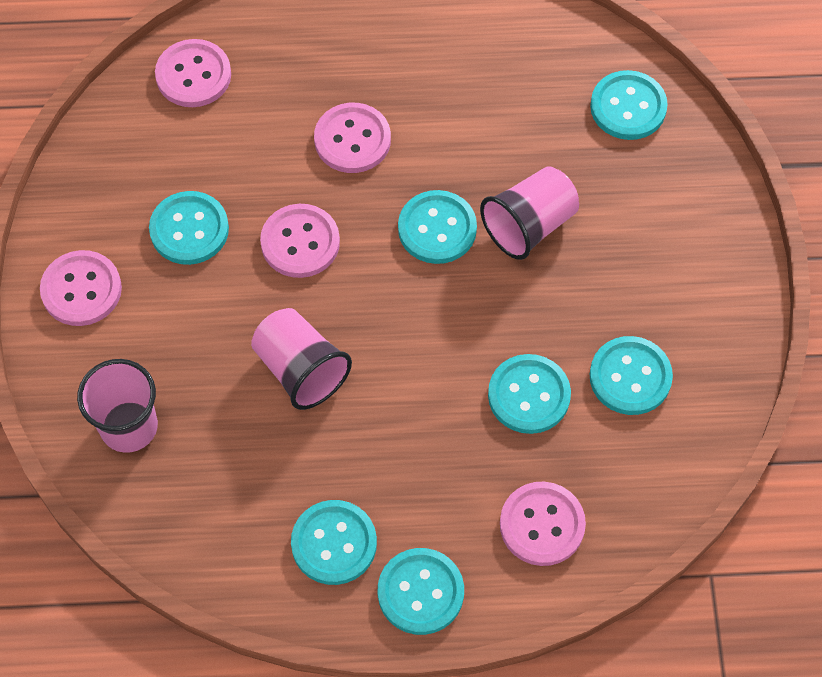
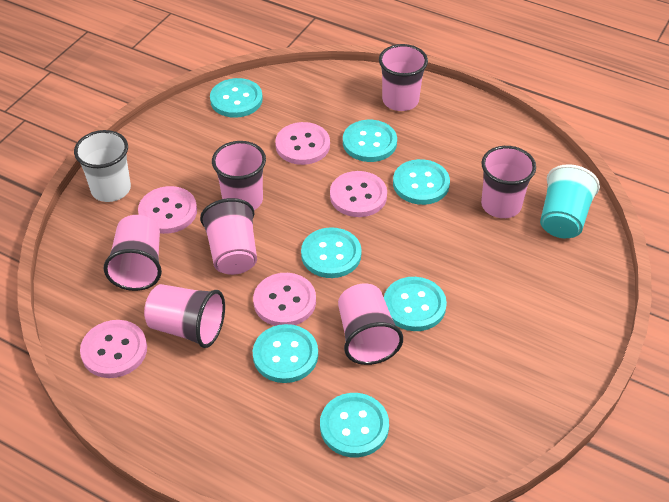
pink cup: [77,359,158,453] [251,308,352,410] [480,166,579,260] = 3 -> [104,215,162,291] [144,284,225,348] [200,198,257,275] [212,141,266,210] [338,284,403,365] [379,44,428,111] [481,146,536,218] = 7
turquoise cup: none = 0 -> [540,164,600,238] = 1
white cup: none = 0 -> [74,130,131,202] = 1

